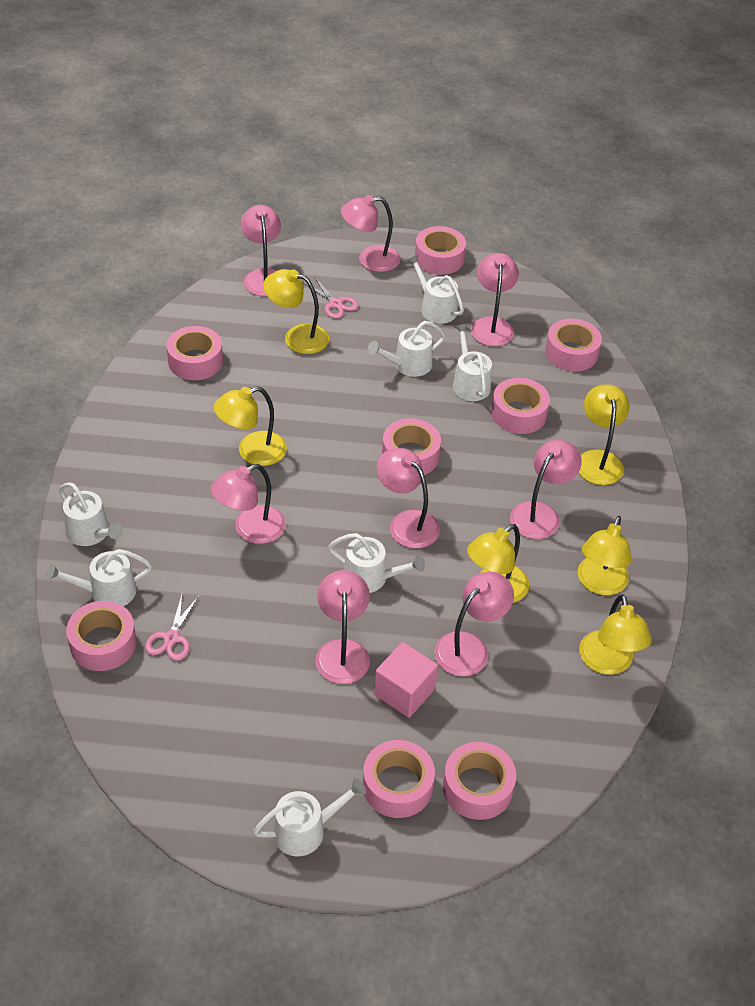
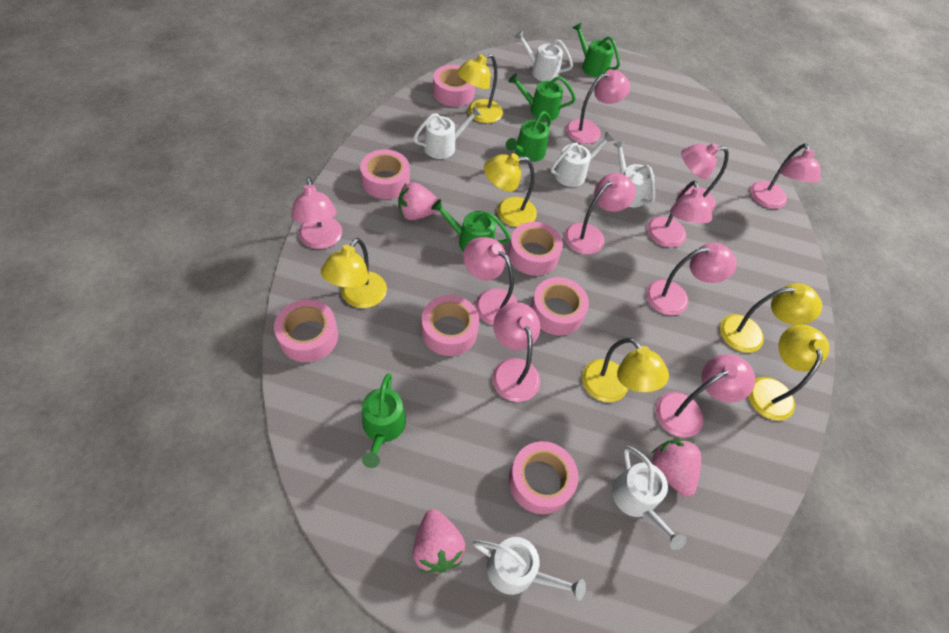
green watering can: none = 0 -> [362,373,406,468] [431,199,510,252] [506,111,551,162] [509,73,576,121] [573,22,620,78] = 5
pink cube: [374,642,438,718] = 1 -> none = 0
pink lamp: [211,464,286,544] [240,205,281,296] [315,570,370,684] [341,195,401,272] [376,448,440,548] [434,572,514,676] [471,253,519,346] [510,439,582,539] = 8 -> [291,177,342,249] [463,237,518,325] [492,302,540,402] [564,173,636,255] [566,69,630,144] [646,243,737,315] [647,180,712,247] [655,354,755,437] [678,143,729,211] [750,143,821,209] = 10
pink scissors: [145,594,199,661] [304,276,358,318] = 2 -> none = 0
pink strawberry: none = 0 -> [398,182,439,220] [412,509,466,573] [652,440,701,497] = 3
pink tape: [66,601,137,671] [166,326,223,380] [363,740,435,818] [382,418,441,475] [415,226,466,275] [443,742,516,820] [491,378,550,434] [545,319,602,372] = 8 -> [274,299,338,362] [360,149,410,199] [421,295,479,356] [433,65,475,107] [508,222,563,276] [509,441,578,514] [530,277,589,336] = 7
white watering can: [46,549,152,606] [59,482,123,546] [253,778,366,856] [328,533,425,593] [368,321,445,377] [406,255,464,324] [453,324,492,401] = 7 -> [413,106,481,159] [473,537,586,600] [515,30,573,81] [551,132,614,187] [612,446,687,550] [613,140,656,207] = 6

